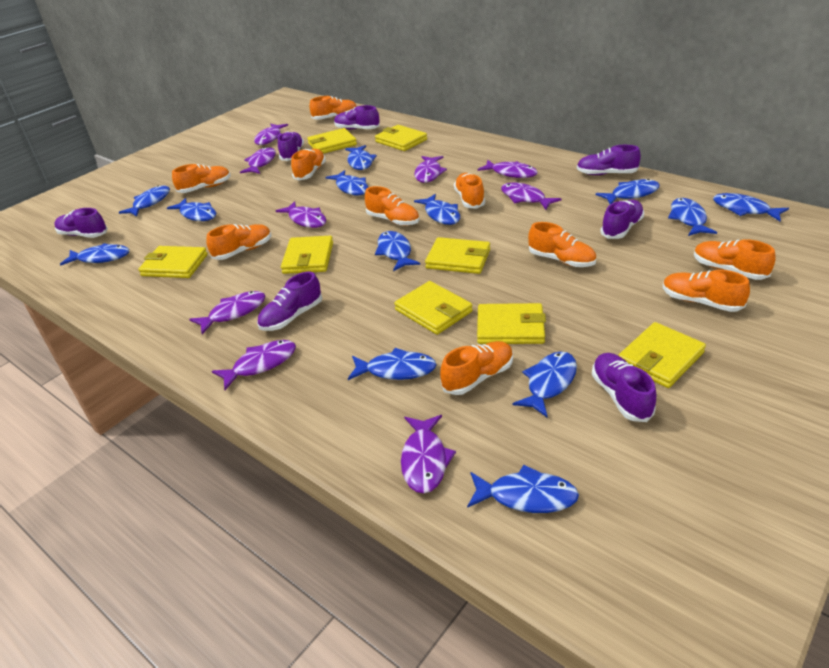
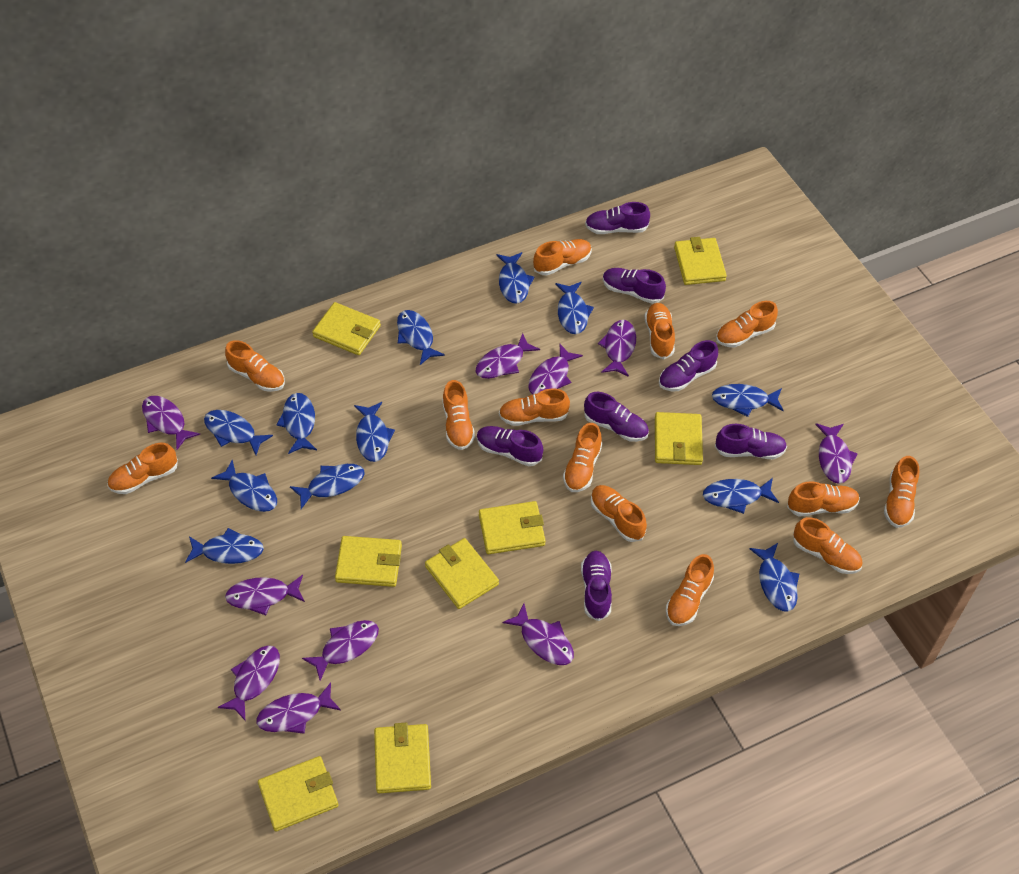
blue fish: [60,243,129,266] [119,185,170,217] [167,198,216,221] [325,170,368,195] [345,145,377,170] [348,348,437,380] [375,231,420,271] [414,194,460,225] [467,465,579,513] [513,351,577,417] [596,179,660,204] [668,198,717,236] [713,193,789,221] = 13 -> [185,528,264,564] [204,410,273,455] [211,460,277,512] [276,393,317,454] [290,464,365,509] [354,402,395,462] [397,310,445,365] [496,252,534,304] [555,282,594,334] [703,478,779,514] [712,384,784,417] [749,543,799,612] = 12
orange shoe: [172,164,231,193] [206,224,271,260] [291,149,326,180] [310,96,357,120] [365,186,419,226] [440,341,513,395] [454,173,485,209] [528,222,596,267] [663,270,750,312] [694,239,776,280] = 10 -> [107,443,178,494] [225,340,285,392] [442,380,475,450] [499,389,570,426] [533,239,592,275] [563,423,602,492] [591,485,647,542] [645,303,675,359] [666,554,714,626] [716,301,778,348] [787,481,860,517] [793,517,862,574] [884,456,919,528] = 13
purple fish: [189,291,266,334] [212,340,296,390] [240,147,276,174] [254,124,288,145] [276,201,326,228] [401,415,456,493] [414,156,447,183] [477,160,538,178] [501,182,561,210] = 9 -> [142,396,200,450] [217,645,280,720] [225,575,305,615] [257,682,341,734] [302,620,379,681] [476,333,540,379] [502,604,574,665] [528,344,583,395] [598,320,636,377] [815,423,858,484] = 10

